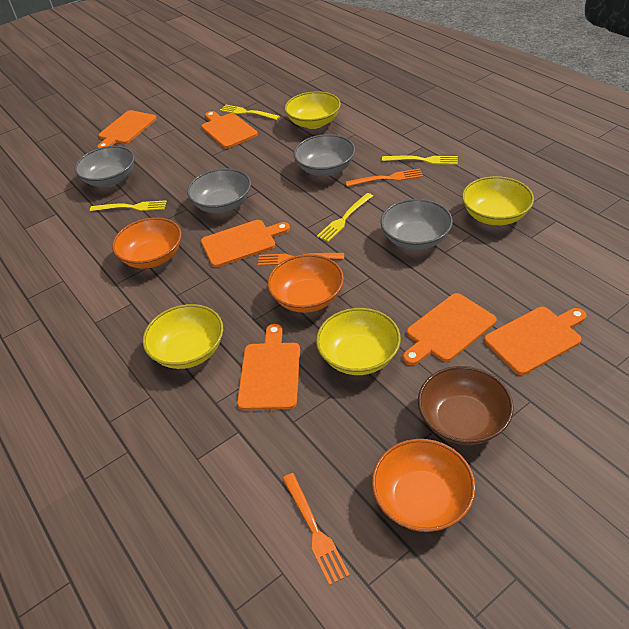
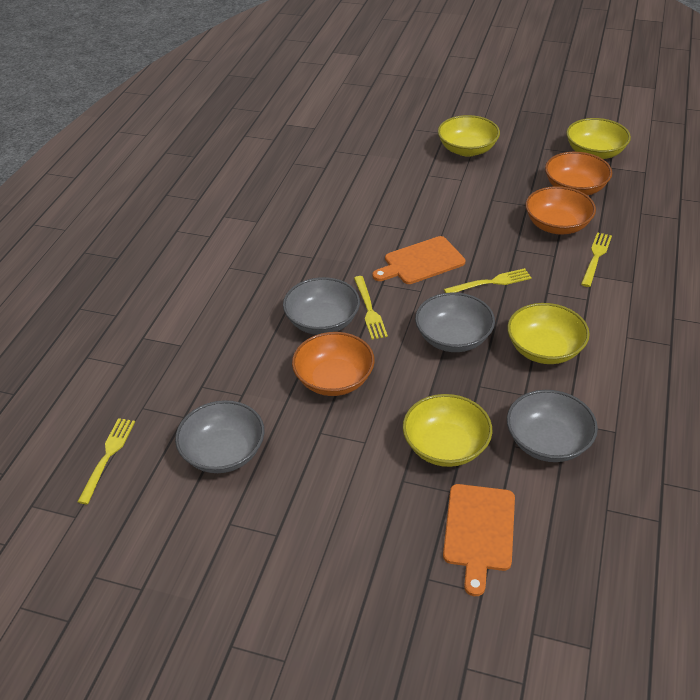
brown bowl: [418,366,514,445] = 1 -> none = 0
orange cutting board: [97,110,157,148] [201,111,258,148] [201,220,290,267] [237,324,300,410] [403,293,497,365] [484,307,587,375] = 6 -> [372,236,465,284] [443,484,515,596] = 2
orange fork: [258,253,344,266] [282,473,350,586] [346,169,423,187] = 3 -> none = 0

